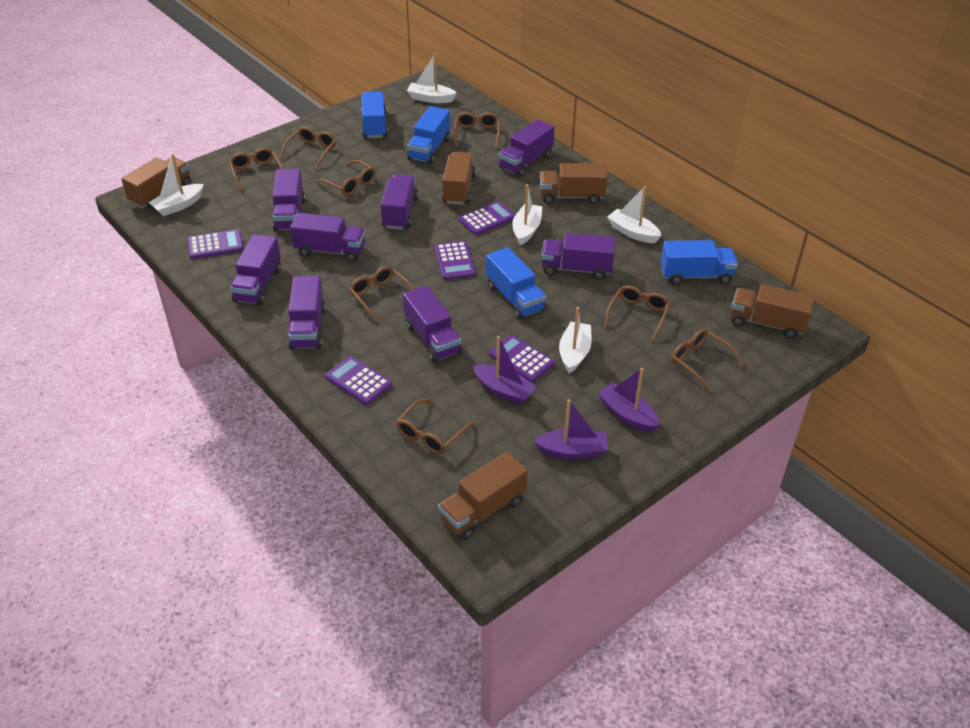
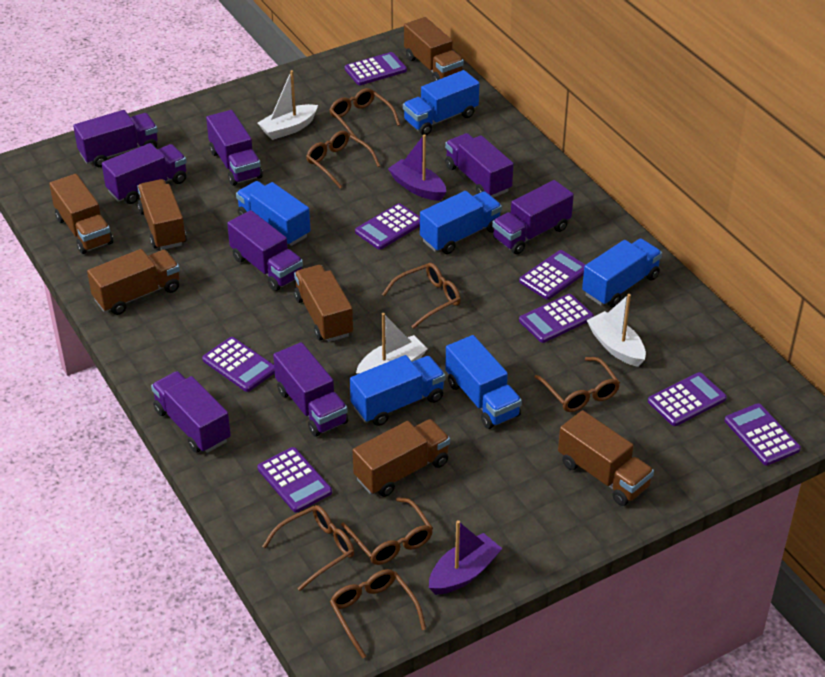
blue truck: [361,91,388,138] [407,106,450,164] [486,247,546,320] [661,240,738,285] = 4 -> [236,181,310,246] [350,355,445,426] [403,70,480,135] [420,191,502,254] [445,335,522,429] [582,239,662,307] = 6
brown glasses: [229,148,283,191] [280,127,336,169] [316,160,376,196] [349,266,414,322] [396,399,475,454] [453,112,500,148] [604,285,670,341] [671,329,743,391] = 8 -> [262,505,354,591] [306,131,380,188] [329,88,400,143] [330,569,426,659] [341,497,433,565] [382,263,461,329] [535,357,620,412] = 7
brown truck: [121,157,191,209] [438,452,528,540] [442,152,476,205] [540,163,608,204] [730,284,815,339] = 5 -> [49,174,113,254] [87,249,180,315] [137,179,187,250] [294,265,353,342] [353,419,450,497] [404,17,464,82] [558,410,654,506] = 7
purple boat: [473,336,537,405] [534,399,608,459] [598,368,659,432] = 3 -> [388,134,446,201] [429,520,503,595] = 2
purple calculator: [187,229,244,259] [325,356,392,405] [435,241,475,280] [459,201,515,235] [489,335,555,382] = 5 -> [202,337,275,392] [257,447,332,512] [345,52,407,85] [355,203,420,250] [519,250,586,300] [519,294,594,343] [648,372,727,426] [725,403,801,465] = 8
white boat: [149,154,204,216] [407,53,457,103] [512,184,542,245] [559,307,591,373] [607,186,662,243] = 5 -> [258,70,318,140] [356,313,427,374] [586,294,646,367] = 3

